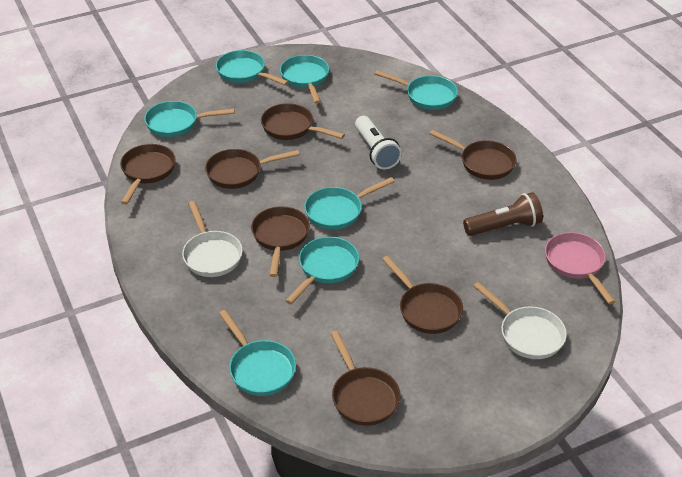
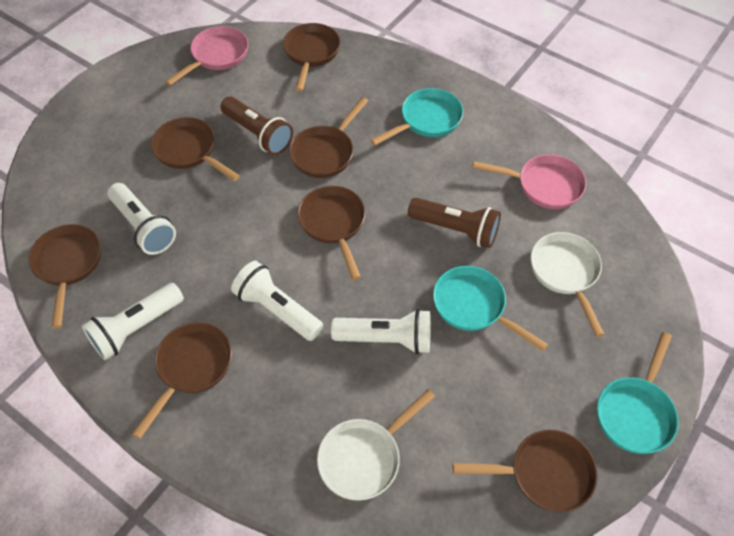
brown flashlight: [463,192,543,236] = 1 -> [221,97,293,155] [408,198,501,248] = 2
pink pan: [545,232,616,304] = 1 -> [165,26,249,86] [472,154,586,209] = 2
turquoise pan: [144,101,235,137] [216,50,289,85] [219,310,296,396] [280,55,329,104] [285,237,359,305] [304,177,395,230] [374,70,458,110] = 7 -> [370,88,463,146] [433,266,548,351] [597,332,678,454] = 3
white flashlight: [355,116,402,170] = 1 -> [82,283,184,360] [108,183,176,255] [231,261,323,341] [331,309,431,354] = 4

